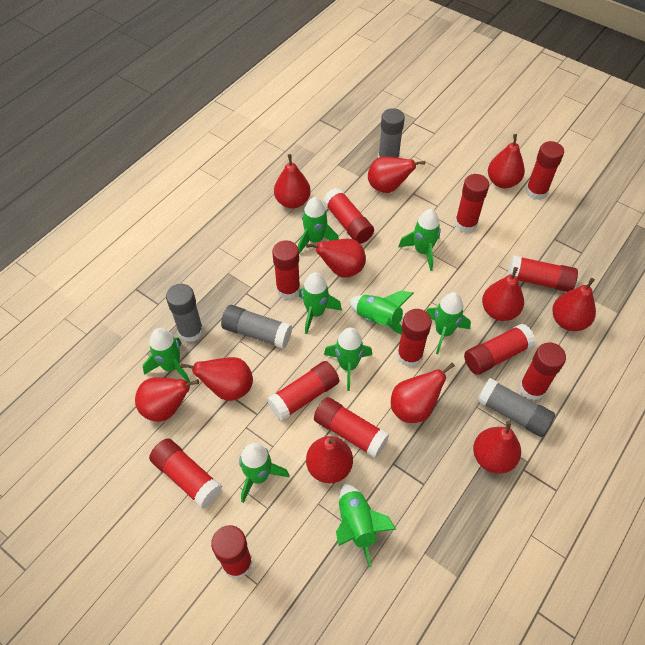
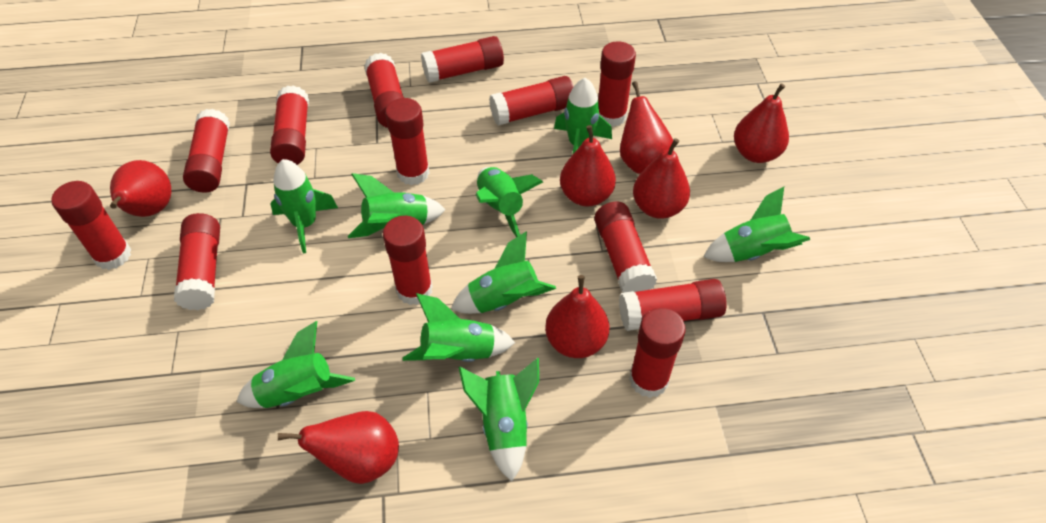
grey glue stick: [166,284,203,342] [221,305,292,349] [378,108,405,158] [477,378,555,437] = 4 -> none = 0
red glue stick: [149,438,222,508] [211,525,253,579] [267,361,339,421] [272,240,300,299] [314,397,389,458] [323,188,374,244] [397,309,432,367] [455,174,489,233] [464,323,535,375] [507,255,578,292] [519,342,566,400] [526,141,564,200] = 12 -> [51,181,131,270] [174,213,220,310] [183,109,230,193] [270,85,309,165] [364,53,404,128] [383,216,433,305] [385,98,430,185] [421,36,504,83] [489,76,574,126] [594,202,657,293] [598,41,636,127] [619,279,726,331] [629,308,686,398] = 13
red pear: [135,377,199,422] [181,357,253,401] [274,154,311,209] [306,239,366,278] [306,436,353,483] [368,157,425,193] [391,363,455,423] [473,421,521,474] [482,267,524,321] [488,134,525,188] [552,278,596,331] = 11 -> [110,160,171,217] [278,411,399,484] [545,275,609,358] [560,125,616,207] [620,81,674,174] [633,138,690,219] [734,83,789,163] = 7

